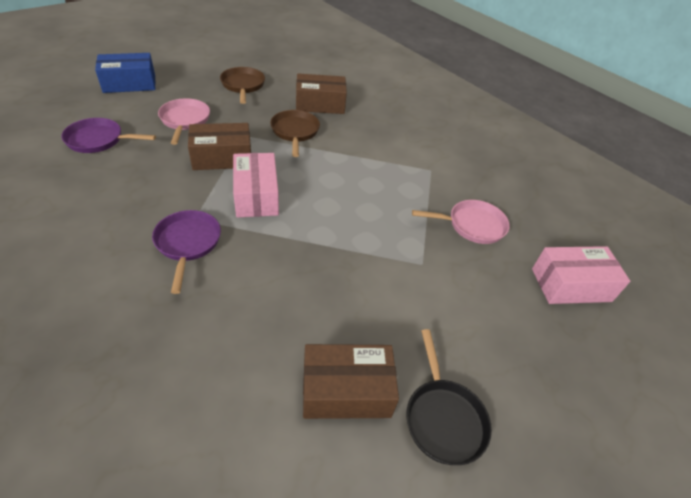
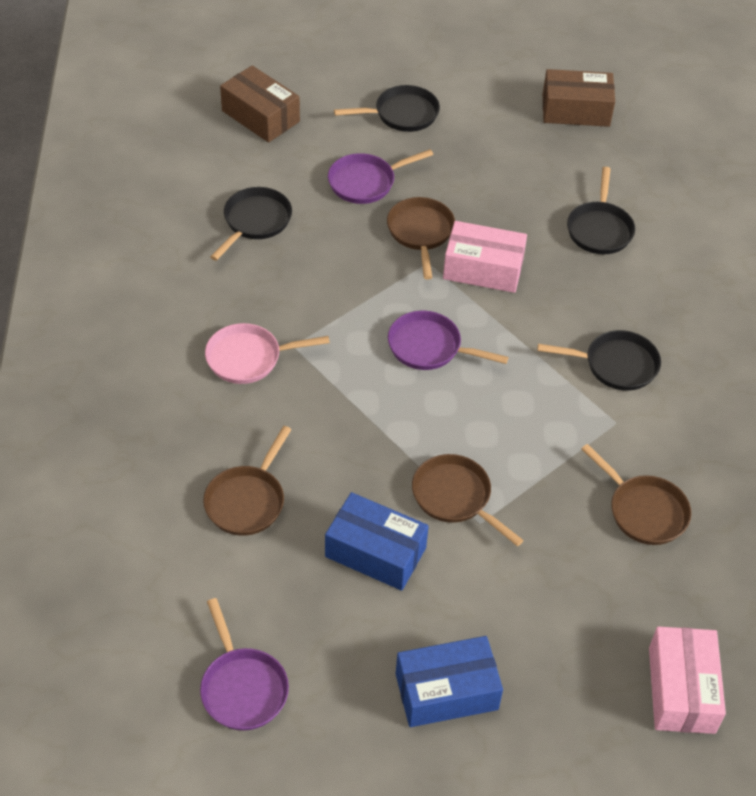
black pan: [406,329,492,465] = 1 -> [210,187,292,261] [334,85,440,132] [537,330,661,391] [567,167,635,254] = 4
blue box: [95,53,156,93] = 1 -> [325,492,429,591] [396,636,503,727] = 2
brown box: [188,123,251,170] [296,73,347,114] [303,344,399,419] = 3 -> [220,65,300,142] [543,69,615,127] = 2
brown pan: [220,67,265,104] [270,110,320,157] = 2 -> [203,426,292,536] [387,197,455,279] [412,454,524,546] [581,444,691,545] = 4
pink pan: [158,98,210,145] [412,200,510,244] = 2 -> [205,323,330,384] = 1
purple pan: [61,118,156,153] [152,210,221,294] = 2 -> [200,598,289,731] [328,149,433,204] [388,310,509,370] = 3

